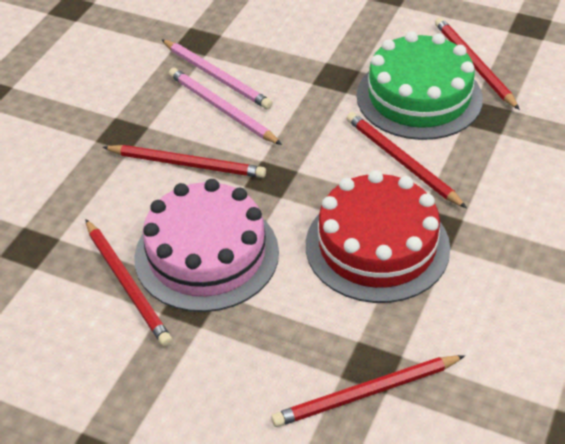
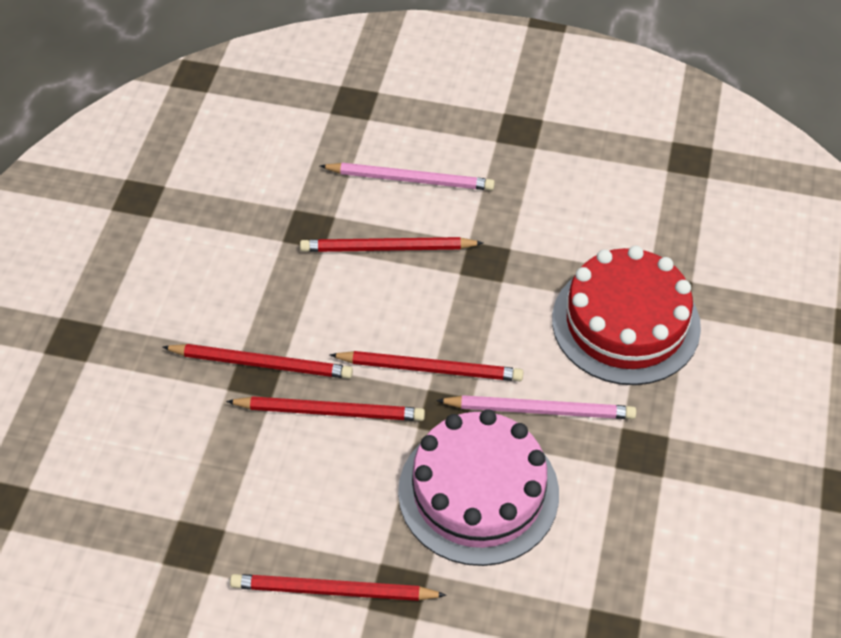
green cake: [357,31,483,140] = 1 -> none = 0

